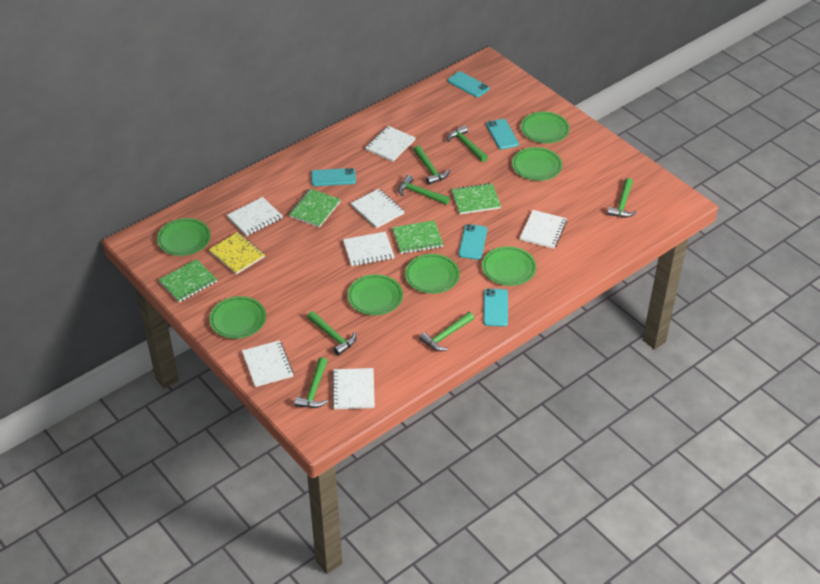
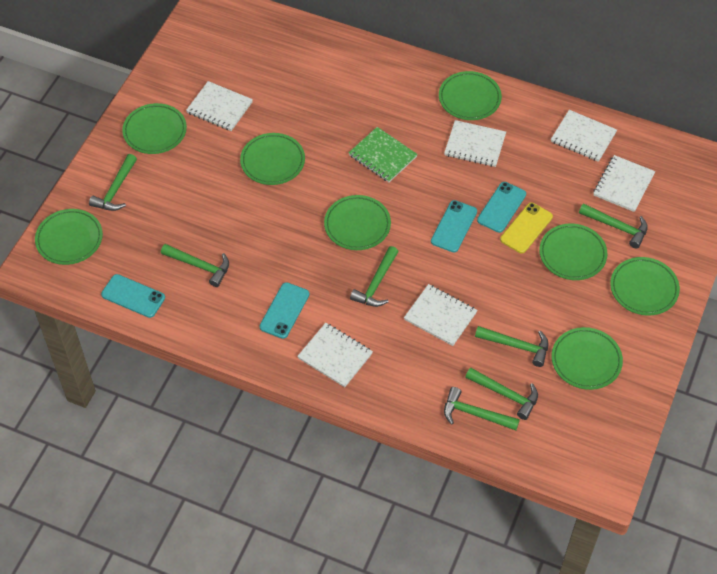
green notebook: [159,259,217,303] [289,189,341,228] [392,220,444,254] [451,183,501,214] = 4 -> [349,127,418,182] = 1
green plate: [157,218,211,256] [209,296,266,339] [347,274,403,315] [405,254,460,294] [482,246,536,286] [512,147,562,181] [521,112,570,143] = 7 -> [35,209,103,265] [122,103,187,154] [240,133,305,185] [324,195,391,250] [439,71,502,120] [539,224,607,280] [551,327,623,390] [610,257,680,316] = 8
turquoise phone: [311,168,356,186] [448,71,490,97] [458,224,487,260] [483,289,508,327] [486,119,519,149] = 5 -> [101,274,165,318] [260,282,309,339] [431,200,477,252] [477,182,526,233] = 4
white notebook: [227,197,282,236] [242,340,294,387] [332,368,375,409] [343,232,394,266] [351,189,405,228] [365,126,416,162] [520,210,567,249] = 7 -> [186,81,253,131] [297,323,373,387] [404,284,477,346] [444,120,506,167] [551,110,617,162] [593,155,655,212] = 6
yellow notebook: [209,232,265,274] = 1 -> none = 0
yellow phone: none = 0 -> [500,202,553,253] = 1

